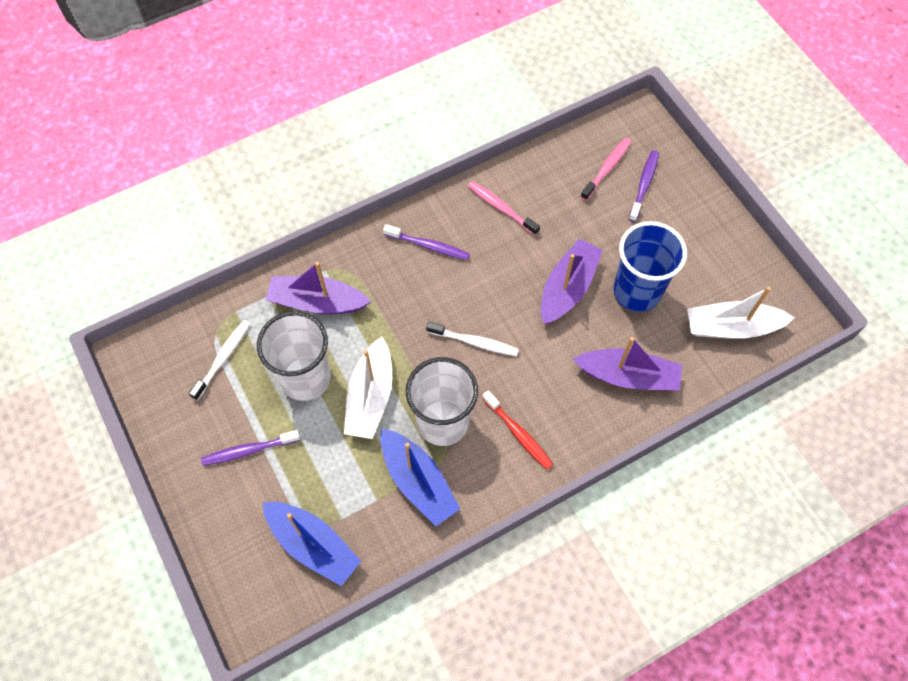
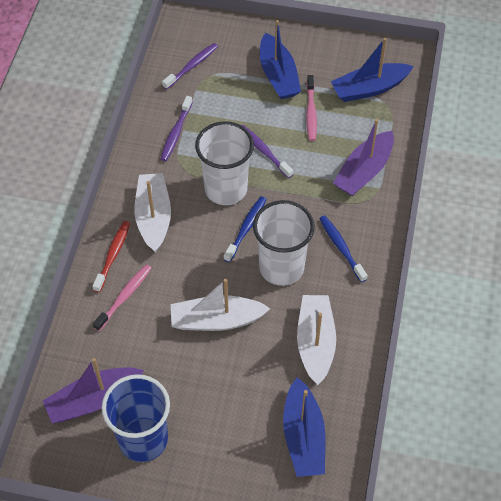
blue boat: [262,502,361,586] [381,429,460,526] = 2 -> [260,20,301,99] [283,377,325,477] [331,38,414,102] = 3
blue toothbrush: none = 0 -> [224,196,267,263] [319,215,368,283] = 2
purple boat: [266,262,371,314] [541,239,603,324] [573,337,682,391] = 3 -> [43,358,144,423] [333,119,394,196] = 2
white boat: [344,337,392,439] [687,287,795,339] = 2 -> [134,173,171,252] [171,279,270,331] [297,295,336,385] = 3
white toothbrush: [189,320,250,401] [426,322,519,356] = 2 -> none = 0

